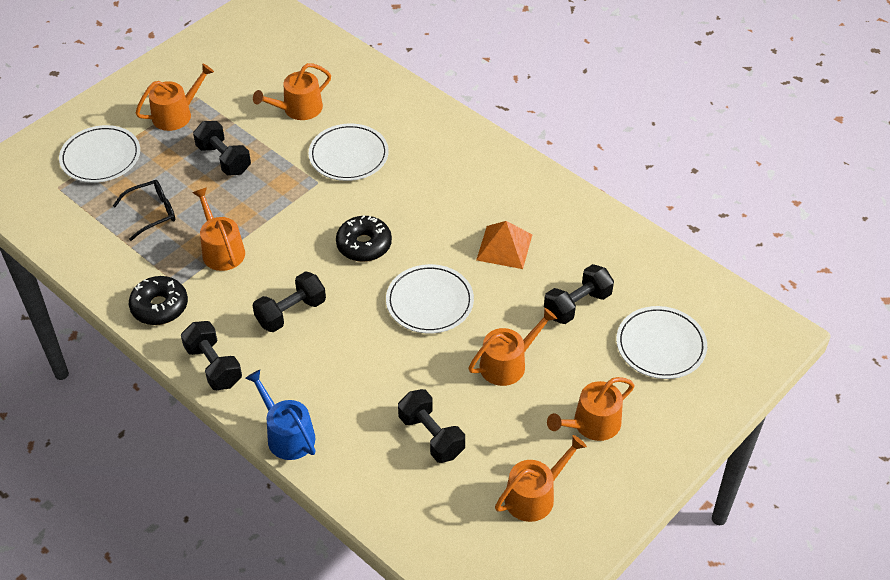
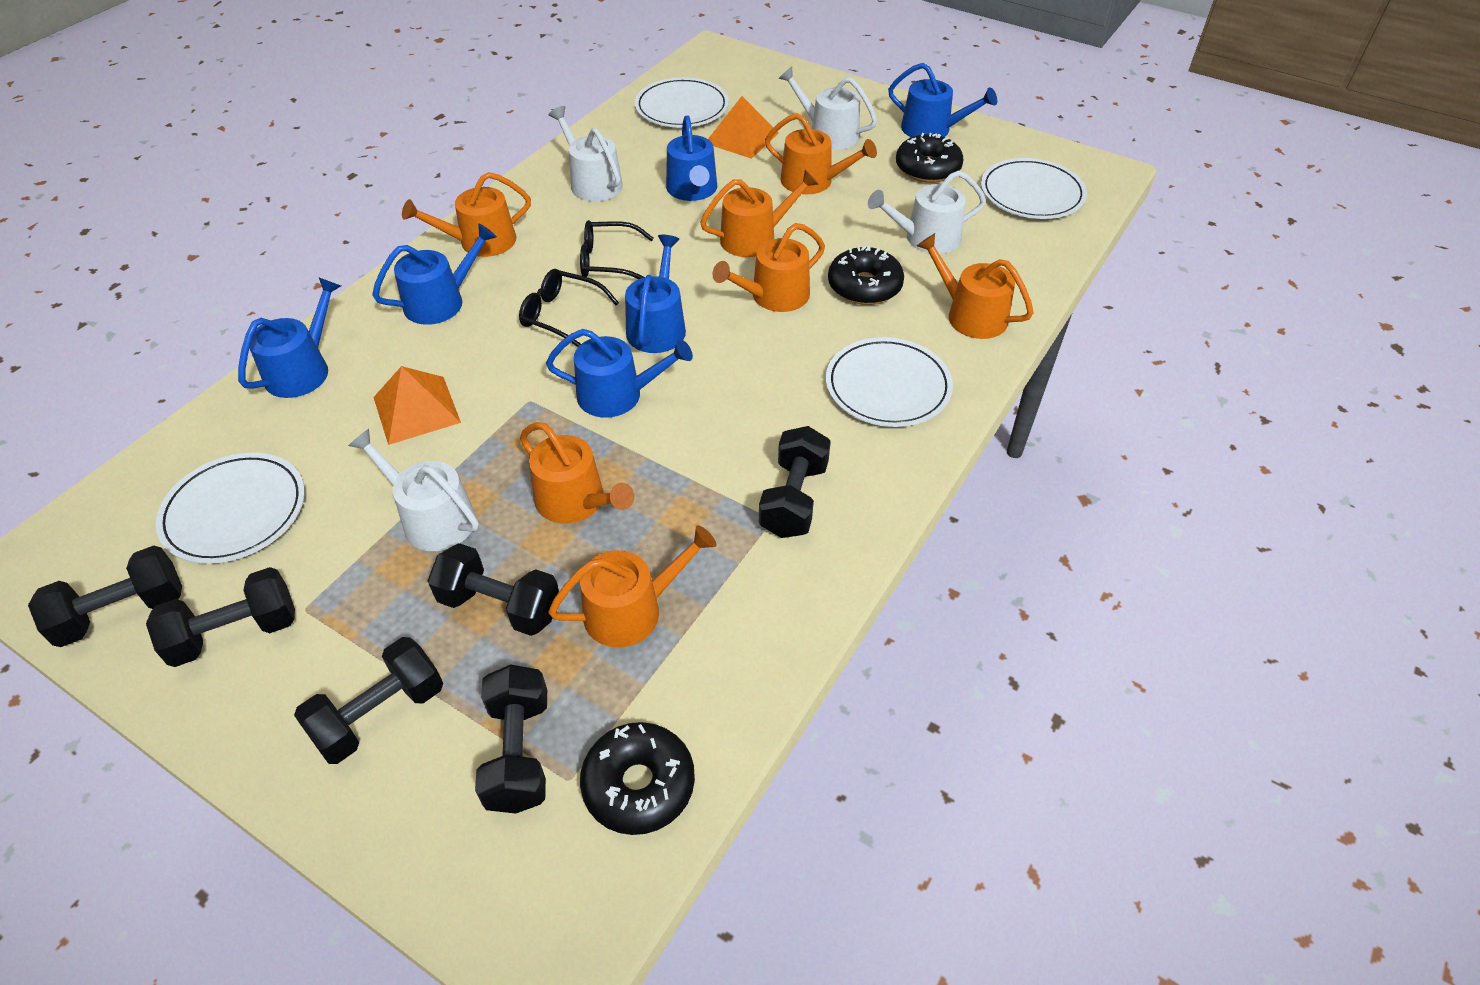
black donut: [129,276,188,325] [336,215,392,262] = 2 -> [580,722,695,835] [828,246,904,305] [896,133,964,183] = 3
black dumbbell: [181,321,242,390] [193,121,251,176] [252,271,326,332] [398,389,465,463] [544,264,614,324] = 5 -> [28,546,182,647] [146,567,295,667] [294,637,443,764] [428,543,559,636] [475,664,547,814] [759,426,831,538] = 6
black glasses: [113,180,175,241] = 1 -> [519,269,619,347] [580,220,654,279] = 2
blue watering can: [245,370,315,460] = 1 -> [238,278,341,398] [372,224,497,325] [546,329,693,418] [625,235,686,353] [666,116,717,201] [888,63,997,137] = 6
orange pyramid: [476,221,533,269] = 1 -> [373,366,461,445] [708,96,779,159] = 2
orange watering can: [136,64,214,131] [192,188,245,271] [253,63,331,120] [468,308,557,386] [495,435,587,522] [547,377,635,441] = 6 -> [402,172,531,257] [520,422,634,524] [548,525,717,648] [700,170,818,257] [712,223,825,312] [765,113,877,194] [917,233,1034,339] = 7
white watering can: none = 0 -> [348,429,479,551] [549,106,623,201] [778,66,877,150] [868,171,986,254] = 4

